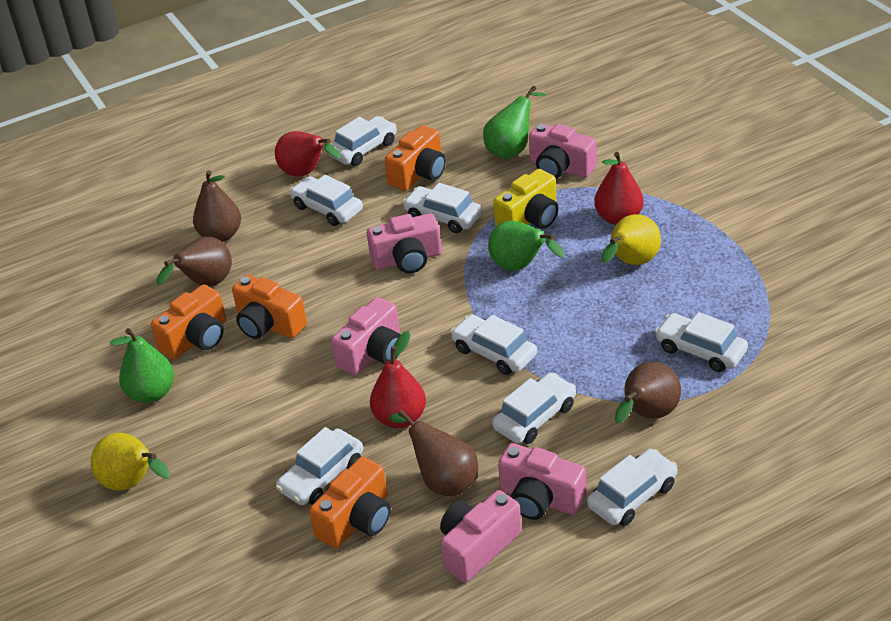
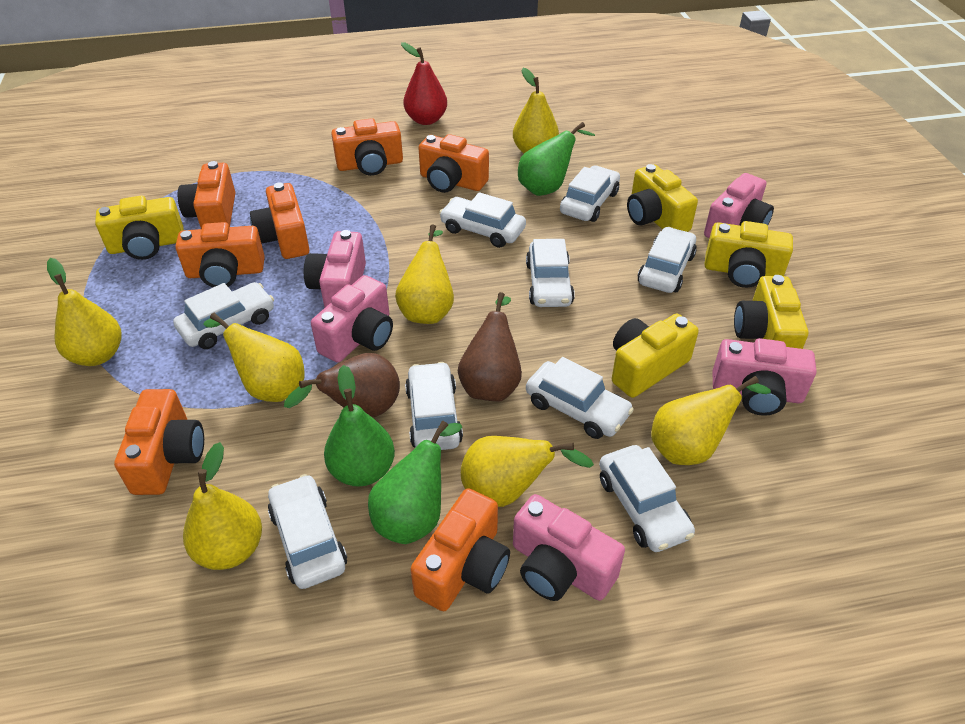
brown pear: [156,237,232,286] [193,170,241,242] [389,410,478,496] [615,362,681,423] = 4 -> [284,353,400,418] [458,292,522,402] = 2
orange camera: [151,284,226,360] [232,275,307,339] [309,457,391,548] [385,125,446,191] = 4 -> [114,389,204,495] [175,222,265,287] [178,161,235,229] [250,182,310,259] [331,118,403,176] [410,488,510,611] [418,134,489,193] = 7
red pear: [275,131,341,177] [370,331,426,428] [594,152,643,225] = 3 -> [401,42,447,125] = 1
white car: [276,427,363,505] [290,175,363,226] [328,116,397,166] [403,183,482,233] [451,314,537,375] [492,373,576,444] [587,449,678,526] [655,312,748,372] = 8 -> [173,282,274,349] [268,474,347,589] [405,362,463,450] [439,192,526,248] [526,239,575,307] [526,357,634,439] [560,166,620,222] [599,445,695,552] [637,227,697,293] = 9
yellow camera: [493,169,558,229] = 1 -> [95,196,184,260] [612,314,699,398] [627,164,698,232] [704,221,793,288] [734,275,808,349] = 5
yellow pear: [91,433,170,491] [601,214,661,265] = 2 -> [47,258,121,366] [183,442,262,570] [203,312,305,402] [395,224,454,324] [461,436,594,507] [513,68,559,153] [651,376,771,465] = 7

